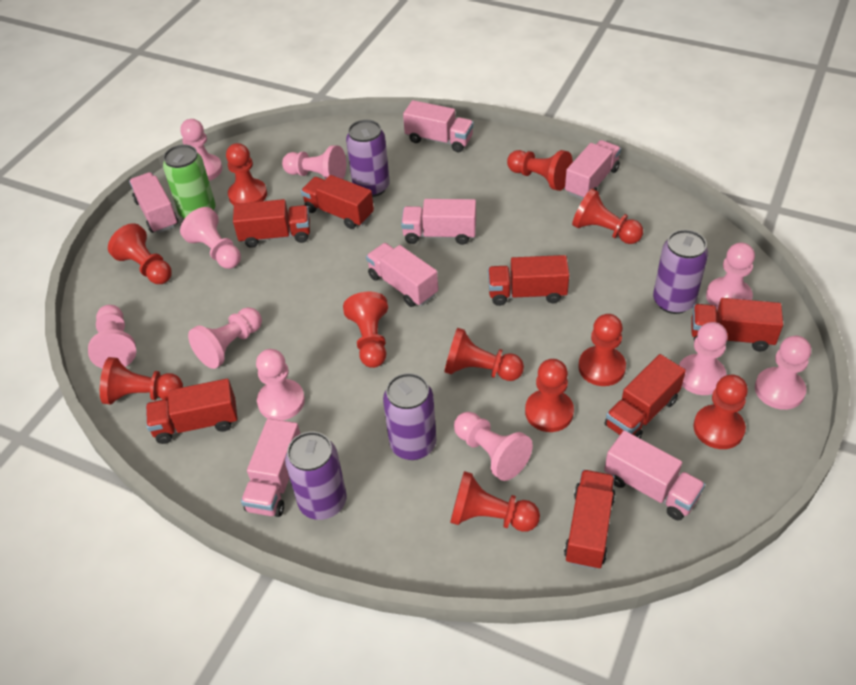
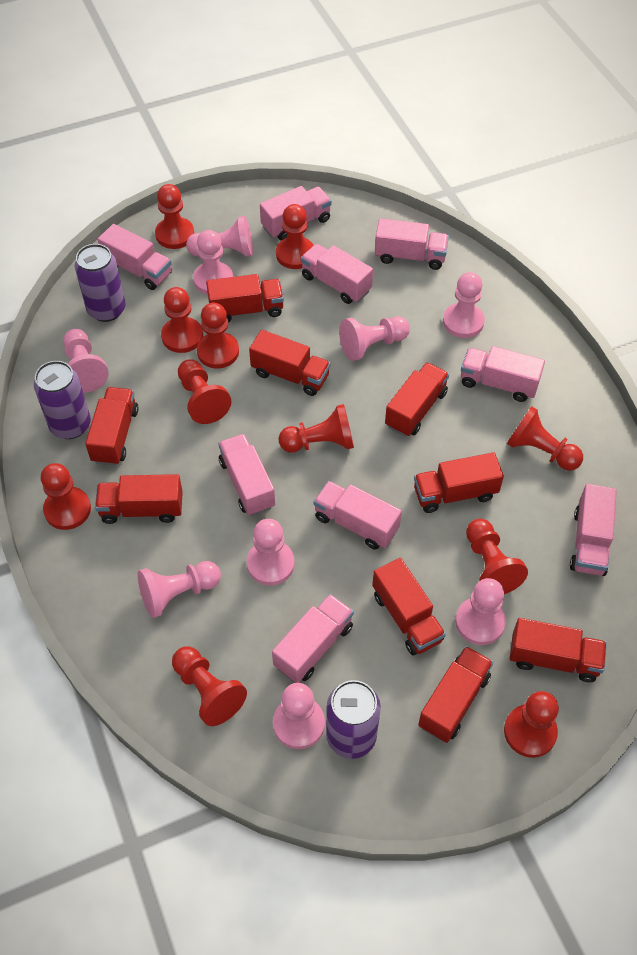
green can: [163,145,215,219] = 1 -> none = 0
pink pawn: [88,305,136,369] [180,119,222,181] [180,207,241,269] [188,307,262,369] [256,349,305,421] [282,145,346,179] [454,412,533,481] [679,322,728,395] [706,243,755,310] [755,336,811,410] = 10 -> [63,329,108,393] [138,561,221,618] [186,216,253,257] [193,230,233,295] [247,519,294,585] [273,683,325,749] [339,316,410,361] [443,272,485,338] [455,578,506,645] = 9
pink truck: [129,172,178,233] [241,418,300,517] [366,243,438,307] [401,199,476,245] [403,100,474,152] [565,140,621,200] [604,431,705,521] = 7 -> [98,224,172,290] [218,434,275,516] [260,186,332,241] [272,594,354,683] [301,244,373,304] [314,481,402,550] [375,218,449,270] [461,346,545,402] [570,484,617,576] = 9
purple can: [285,432,347,520] [346,119,390,197] [383,373,436,460] [653,230,708,314] = 4 -> [34,361,91,439] [75,244,126,322] [326,680,381,759] = 3
red truck: [146,379,238,444] [233,199,310,248] [301,175,374,229] [488,255,569,306] [564,470,616,569] [605,354,686,438] [691,298,783,351] = 7 -> [85,387,139,466] [95,474,183,524] [206,274,284,323] [249,330,330,396] [372,558,446,655] [385,362,449,437] [414,452,504,513] [418,646,493,743] [510,618,607,682] = 9

